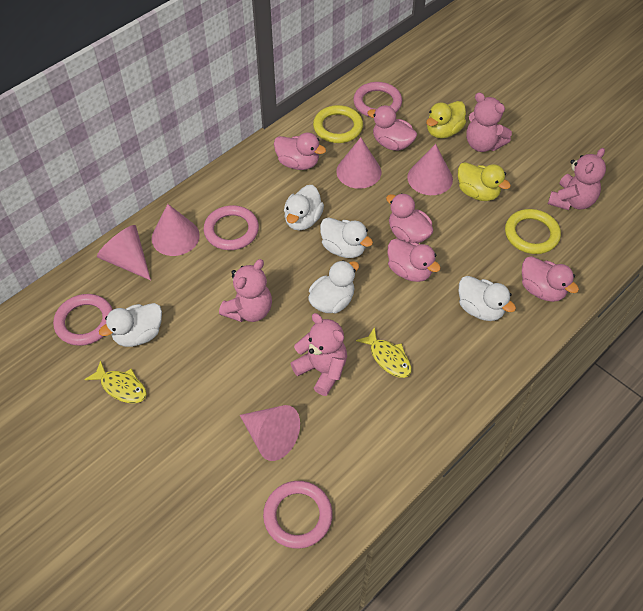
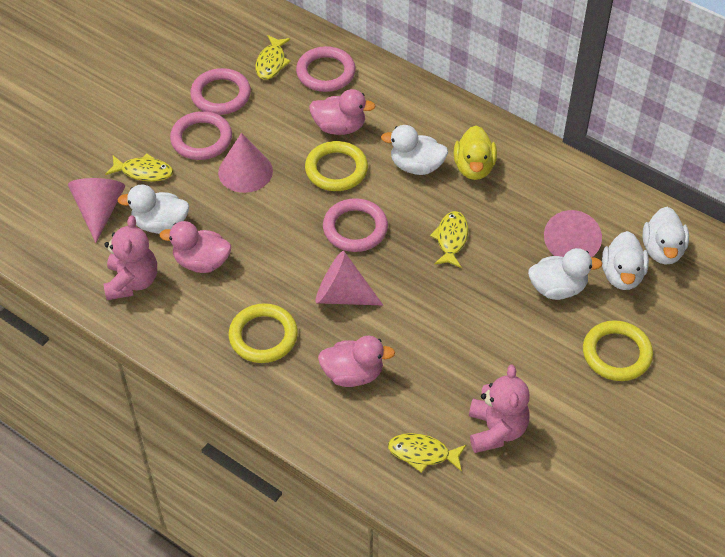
pink cone: [97,225,151,280] [151,204,200,256] [240,405,300,461] [336,137,381,189] [407,144,453,195] = 5 -> [68,178,125,243] [218,133,273,193] [315,251,383,305] [544,210,602,257] = 4
pink duck: [274,133,326,170] [368,105,417,151] [386,193,433,243] [387,238,441,282] [522,256,579,302] = 5 -> [160,221,231,273] [309,89,376,135] [318,336,395,387] = 3
pink teddy bear: [219,259,272,322] [290,313,347,396] [466,92,512,152] [548,148,606,210] = 4 -> [103,215,157,300] [469,365,530,453] = 2
yellow duck: [426,101,466,139] [458,162,511,201] = 2 -> [453,126,497,180] = 1
yellow fish: [84,360,147,403] [356,327,412,378] = 2 -> [105,154,173,182] [255,35,291,80] [388,433,467,473] [430,211,468,268] = 4
yellow ring: [313,105,363,143] [505,209,561,254] = 2 -> [228,303,298,363] [305,141,368,191] [583,320,653,381] = 3

